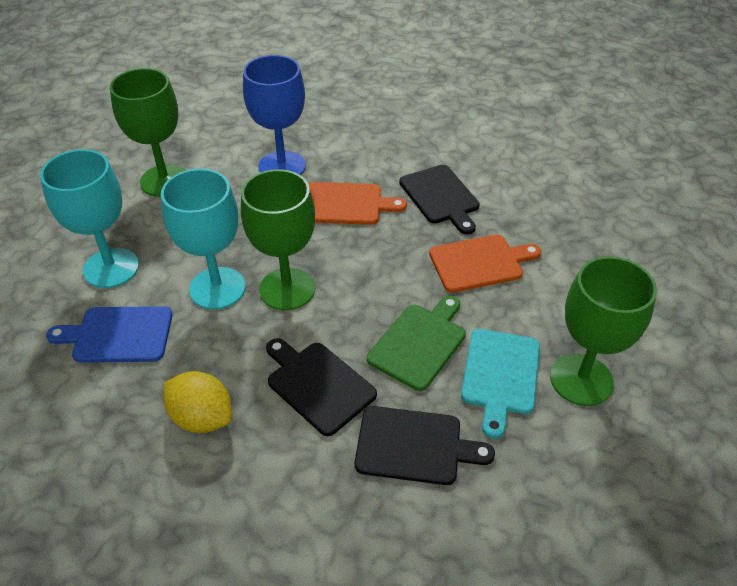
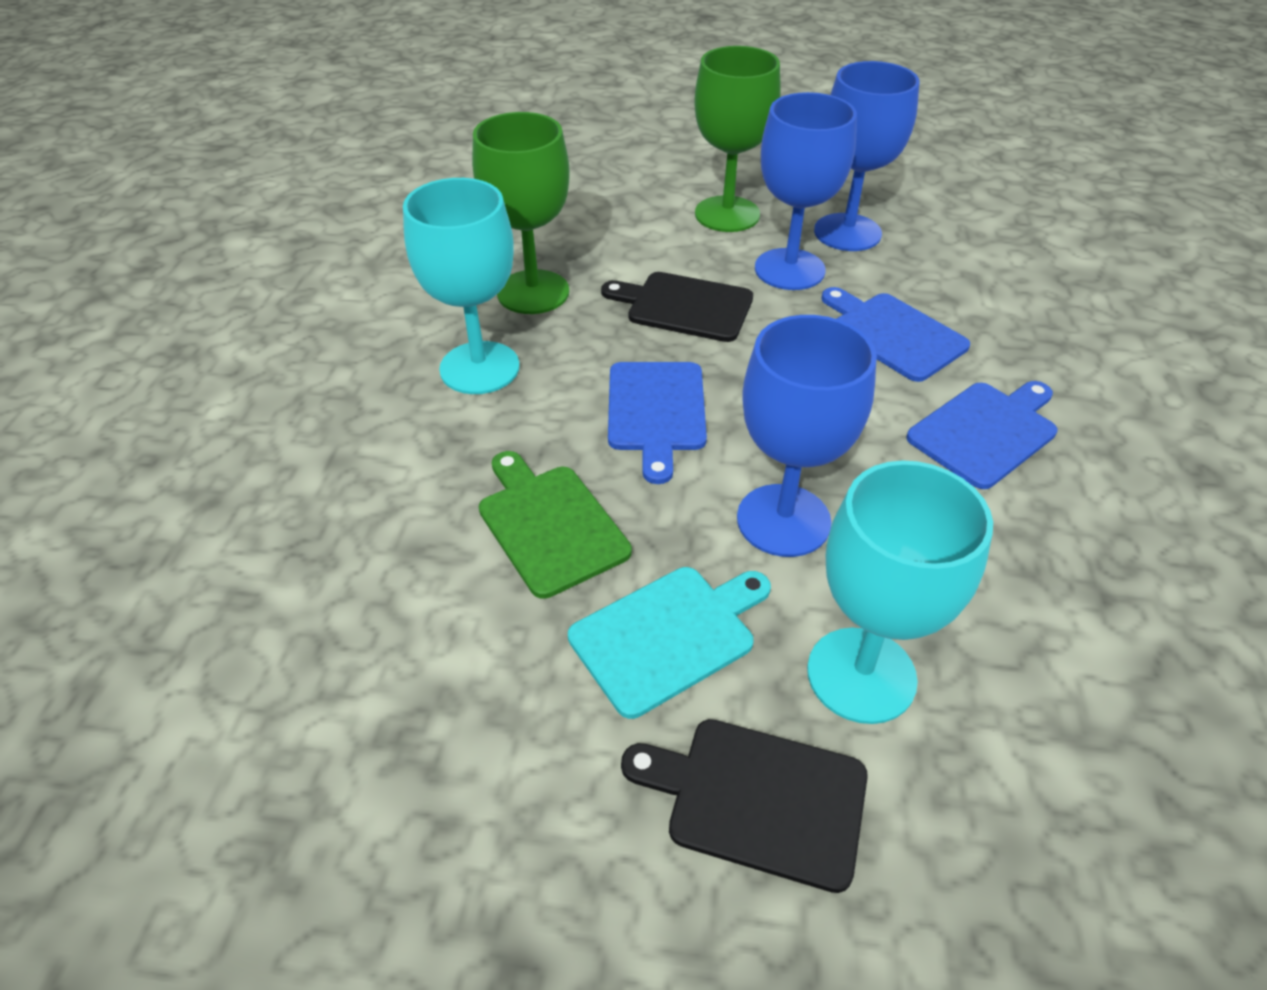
black cutting board: [266,338,377,436] [355,406,495,485] [399,165,480,235] = 3 -> [601,272,753,342] [621,719,868,893] = 2
blue cutting board: [46,306,173,363] = 1 -> [608,362,707,484] [821,287,970,382] [906,381,1057,489] = 3
blue goblet: [243,55,306,175] = 1 -> [737,315,877,557] [755,92,857,290] [814,61,919,251] = 3
green goblet: [110,68,186,197] [241,169,315,311] [550,256,657,406] = 3 -> [472,112,570,314] [694,46,781,232] = 2
orange cutting board: [309,182,407,225] [429,235,541,292] = 2 -> none = 0
yellow lemon: [164,371,232,433] = 1 -> none = 0

